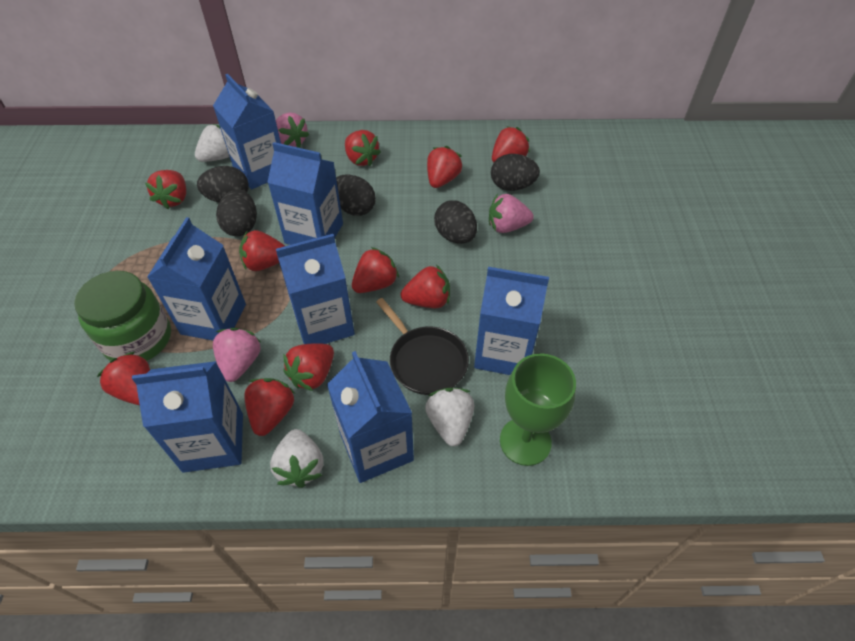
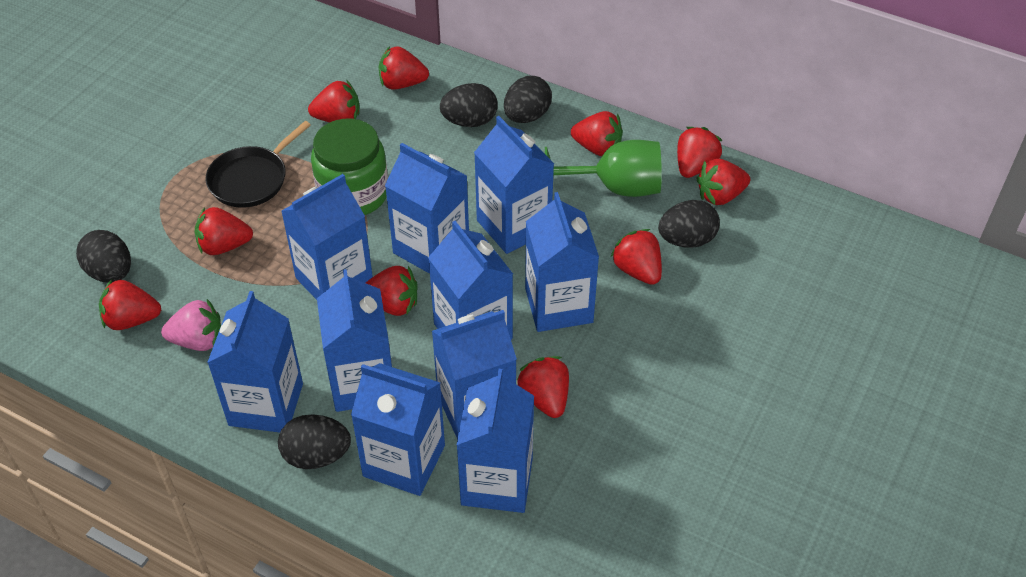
blue carton: [132,361,243,473] [147,217,246,340] [213,74,281,189] [267,142,343,245] [276,234,355,344] [327,351,414,483] [474,267,549,375] = 7 -> [207,291,303,433] [281,174,373,300] [317,269,392,412] [351,363,445,496] [385,143,469,274] [428,221,513,340] [432,310,517,440] [457,369,534,513] [474,116,554,254] [525,192,599,332] = 10
pink strawberry: [213,328,261,382] [276,113,309,148] [489,194,534,233] = 3 -> [161,299,221,351] = 1
white strawberry: [195,124,230,162] [270,429,323,488] [425,388,474,446] = 3 -> none = 0

